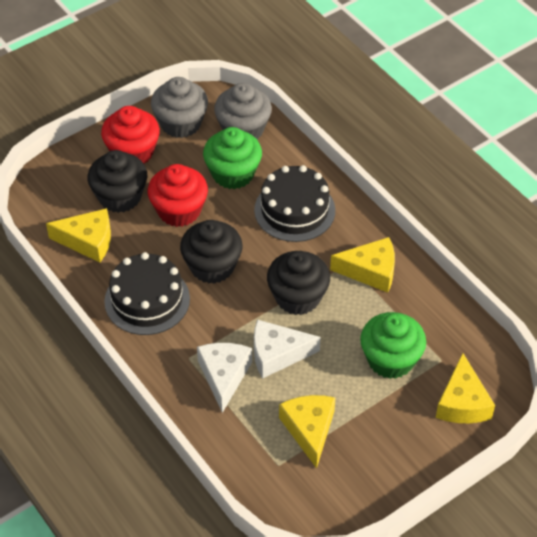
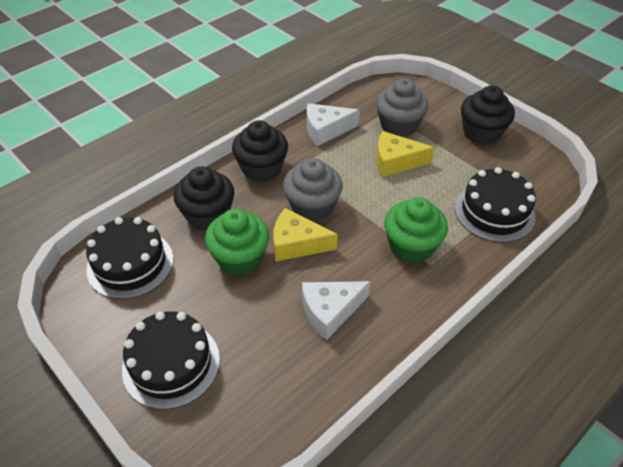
black cake: [104,252,190,335] [254,165,335,242] = 2 -> [86,217,173,299] [122,311,220,410] [455,167,536,242] = 3
red cupcake: [101,106,160,164] [148,164,208,227] = 2 -> none = 0
yellow cheese: [46,208,111,262] [279,395,335,469] [330,237,395,293] [436,353,495,423] = 4 -> [273,208,338,262] [376,131,435,177] = 2

